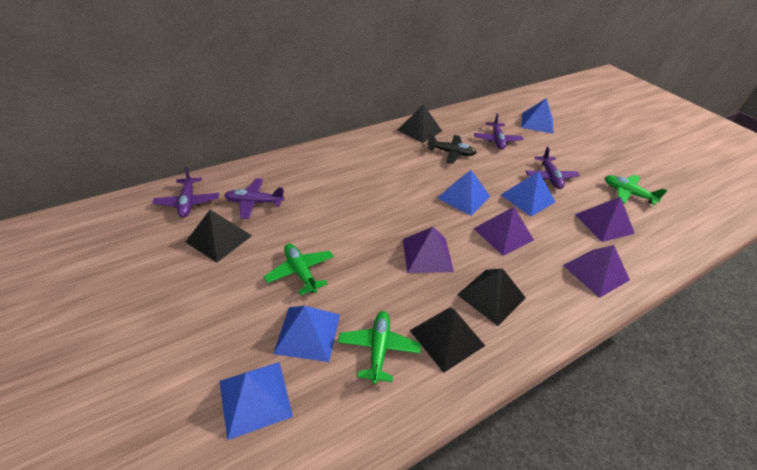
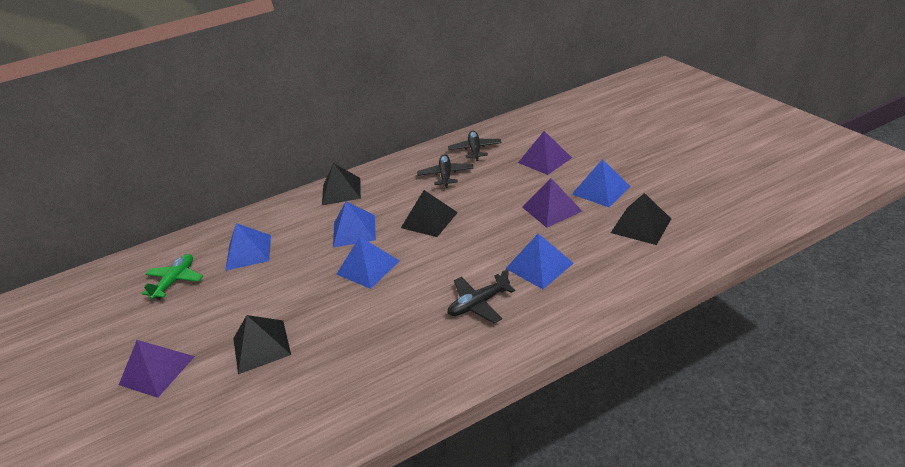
black plane: [427,133,477,164] = 1 -> [417,154,474,188] [448,131,502,161] [448,269,515,323] = 3
green plane: [264,244,334,296] [338,311,421,384] [605,175,668,205] = 3 -> [142,254,203,300] = 1
purple plane: [152,167,219,217] [224,179,285,219] [474,113,524,150] [526,146,580,189] = 4 -> none = 0
purple pyramid: [403,227,454,273] [473,207,534,256] [563,245,630,298] [575,197,635,242] = 4 -> [119,340,195,398] [518,131,572,175] [522,178,582,228] = 3

